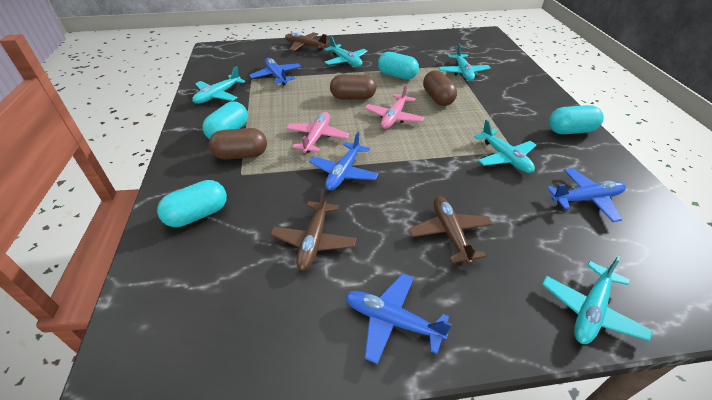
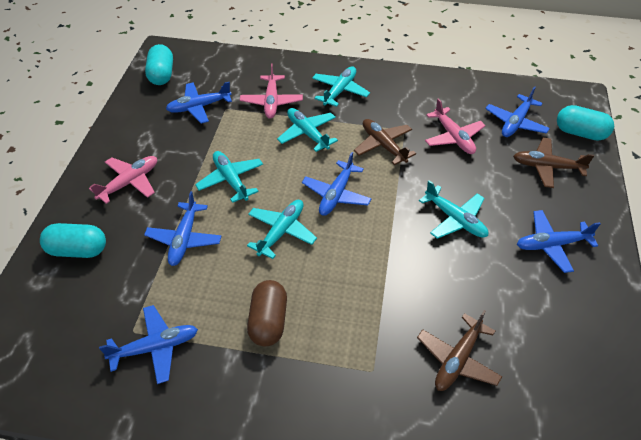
blue plane: [249,58,301,85] [309,132,379,190] [346,274,452,364] [547,168,626,222] = 4 -> [99,305,198,384] [144,191,222,266] [166,82,232,123] [302,152,372,216] [485,86,550,137] [517,210,601,273] = 6
brown capsule: [209,128,267,160] [330,75,377,100] [423,70,457,106] = 3 -> [247,280,287,346] = 1
pink plane: [286,112,349,153] [365,84,425,129] = 2 -> [89,156,157,204] [240,64,303,119] [425,98,486,154] = 3
turquoise capsule: [157,180,227,227] [203,102,248,139] [378,52,419,80] [549,105,604,134] = 4 -> [40,223,106,258] [145,44,173,85] [557,105,614,141] = 3

